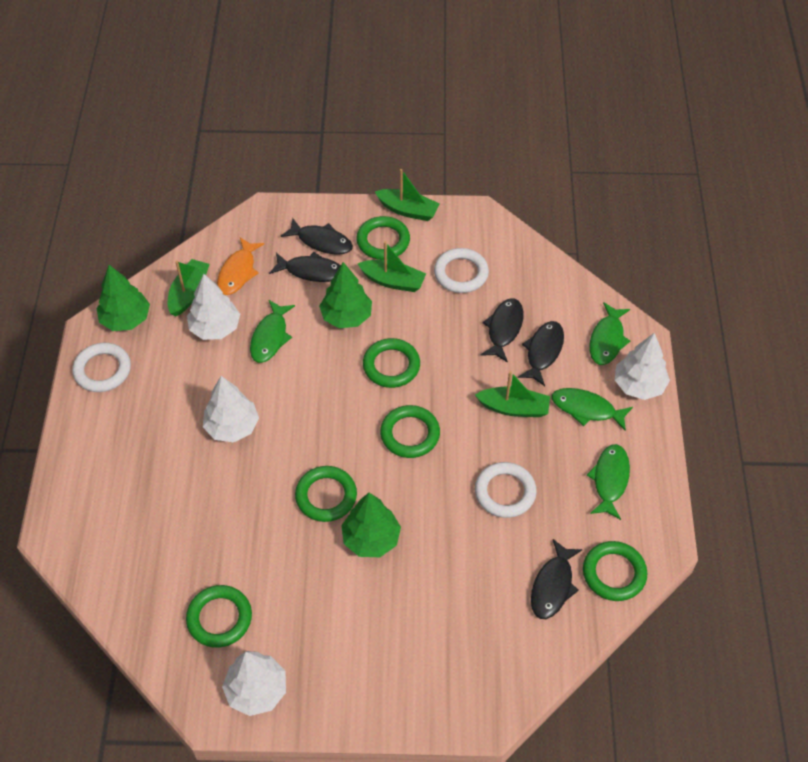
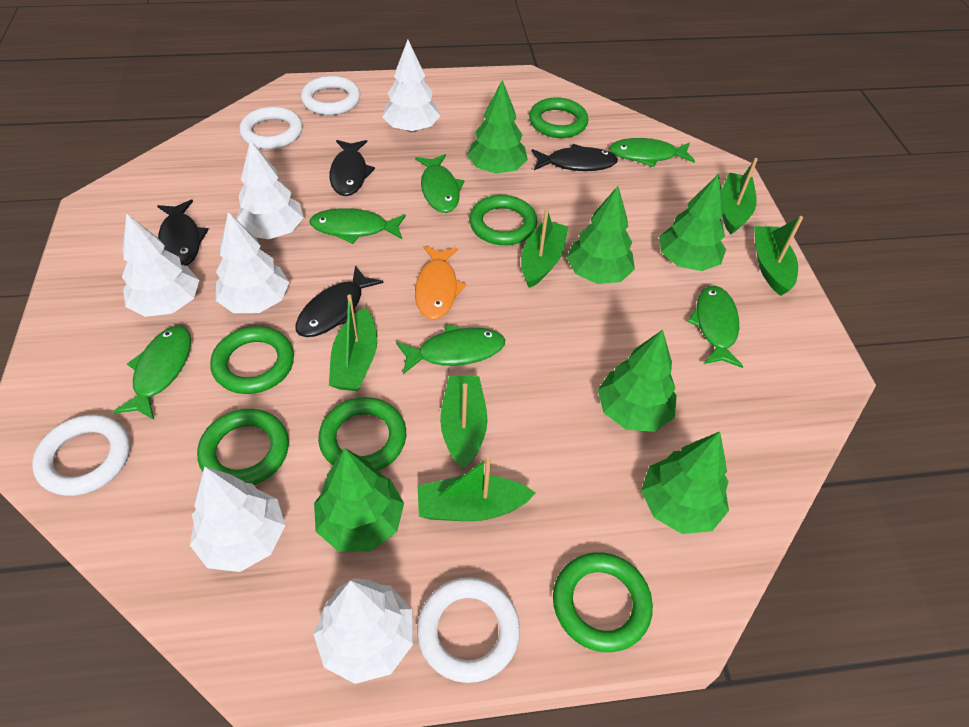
black fish: [269,252,341,282] [281,218,353,255] [480,299,523,363] [518,321,564,386] [531,539,583,619] = 5 -> [158,200,209,266] [296,266,383,337] [330,140,375,196] [532,144,618,171] = 4
green boat: [167,259,210,317] [358,241,426,292] [375,169,440,221] [475,371,550,417] = 4 -> [329,294,378,391] [418,456,535,521] [440,376,488,470] [521,209,568,288] [721,158,758,234] [754,216,803,296] = 6
green fish: [250,300,295,363] [552,388,633,431] [587,444,630,520] [589,302,630,365] = 4 -> [113,326,191,420] [309,208,406,244] [396,325,505,374] [415,154,465,213] [609,138,695,167] [688,286,743,368] = 6
green tree: [97,265,150,331] [319,262,372,328] [341,493,401,557] = 3 -> [314,448,404,551] [467,80,528,174] [566,186,635,284] [598,330,677,432] [641,432,729,534] [659,174,726,271] = 6
white ring: [72,343,131,392] [434,248,489,293] [475,462,537,518] = 3 -> [32,415,130,496] [239,106,303,149] [301,76,360,115] [417,577,520,683] = 4
white tree: [187,274,240,340] [203,376,259,443] [222,651,286,716] [615,333,670,400] = 4 -> [122,213,199,317] [190,467,285,572] [216,212,289,313] [236,140,304,239] [313,578,413,684] [382,40,440,132] = 6

